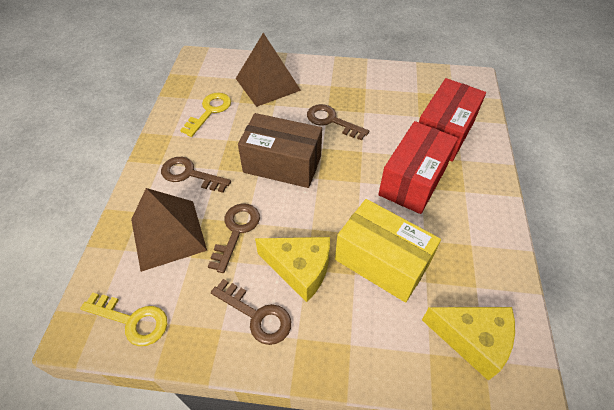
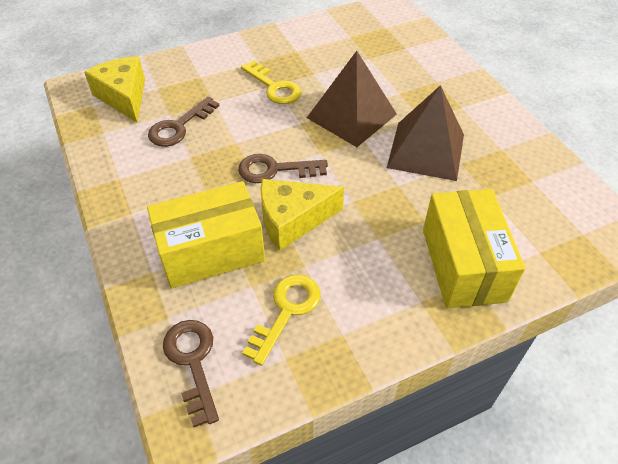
brown box: [238,113,322,188] = 1 -> none = 0
brown key: [161,157,231,193] [208,203,260,273] [211,279,291,345] [307,104,369,141] = 4 -> [148,97,220,147] [163,320,219,427] [238,154,328,183] = 3
red box: [378,121,458,214] [419,78,486,162] = 2 -> none = 0
yellow box: [335,199,441,303] = 1 -> [147,181,265,289] [423,189,525,308] = 2

